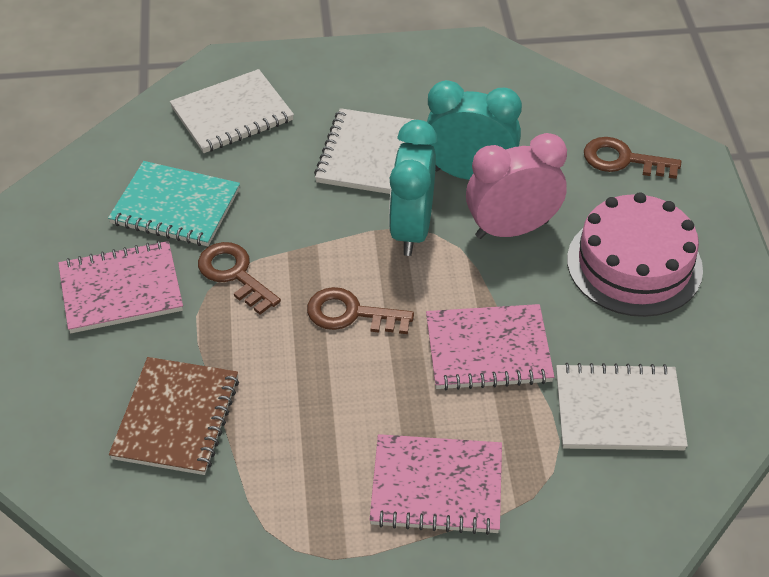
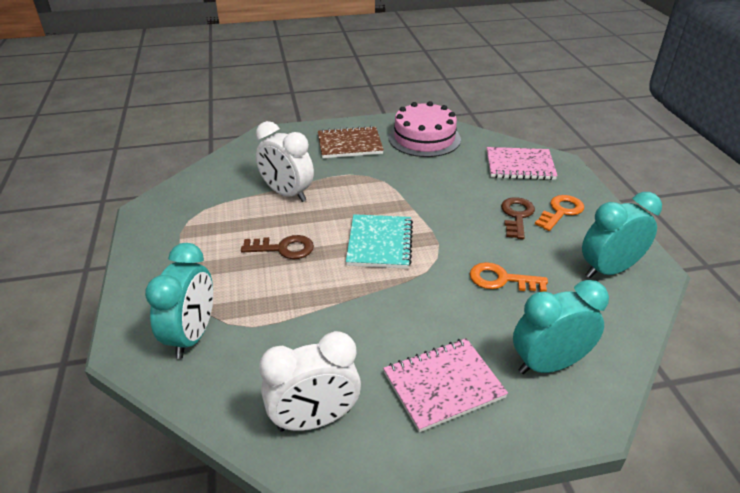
brown key: [198,242,281,315] [307,287,414,334] [584,137,681,179] = 3 -> [241,235,314,259] [501,197,535,239] = 2
orange key: none = 0 -> [470,262,548,292] [535,195,584,231] = 2
pink clock: [466,133,567,239] = 1 -> none = 0
pink notebook: [58,241,183,333] [369,434,502,535] [426,304,554,390] = 3 -> [383,338,508,432] [487,147,558,180] = 2
turquoise clock: [389,120,437,256] [427,80,522,180] = 2 -> [145,243,213,359] [513,280,609,374] [582,192,662,278] = 3
white clock: none = 0 -> [256,121,314,202] [259,331,361,432] = 2
white notebook: [170,69,294,153] [314,108,415,194] [556,363,688,450] = 3 -> none = 0

